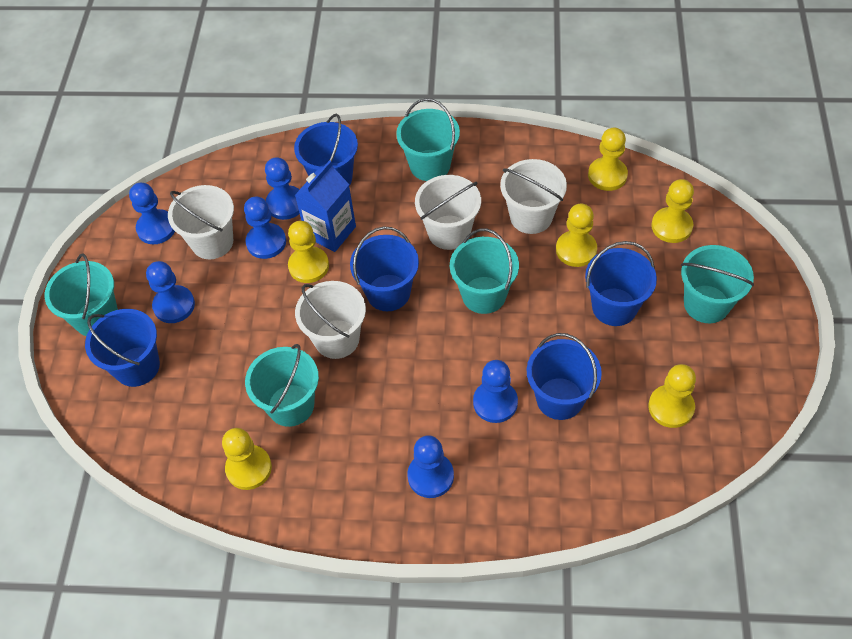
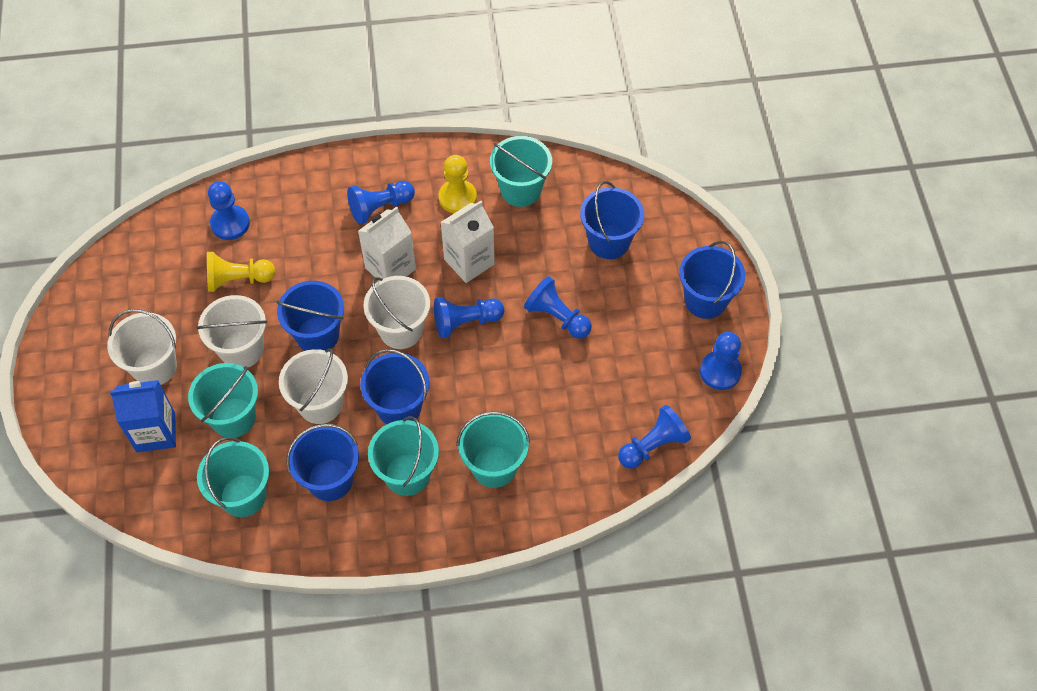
white carton: none = 0 -> [358,207,416,281] [440,201,495,283] = 2
yellow pawn: [222,428,272,490] [288,221,329,283] [556,204,597,267] [588,128,628,191] [648,364,696,428] [651,179,694,243] = 6 -> [207,252,275,292] [439,155,477,213] = 2

